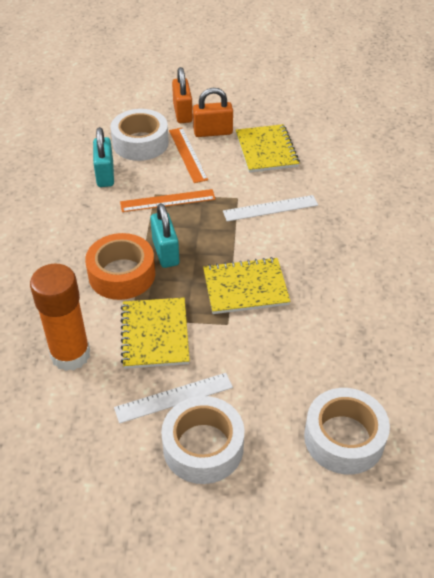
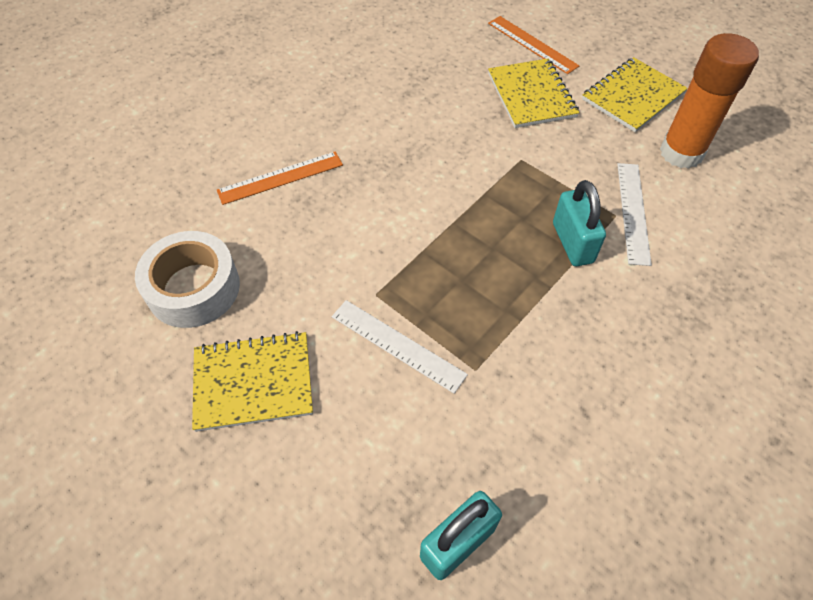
orange padlock: [172,67,193,123] [193,88,233,137] = 2 -> none = 0
orange tape: [85,233,155,300] = 1 -> none = 0
white tape: [110,109,169,161] [161,396,244,484] [304,388,390,474] = 3 -> [135,231,240,328] = 1

